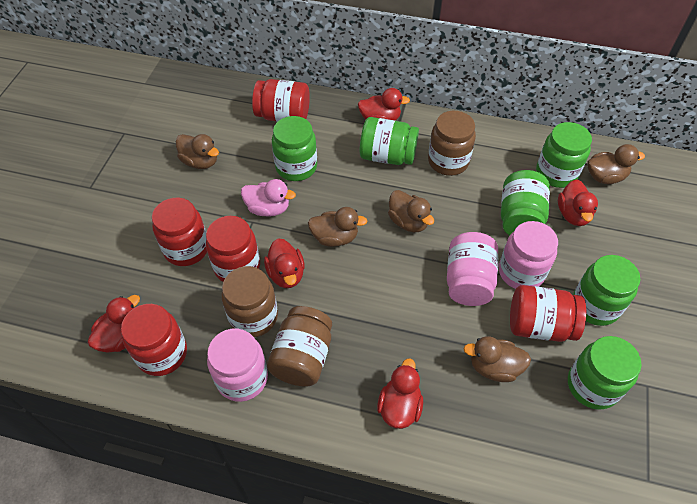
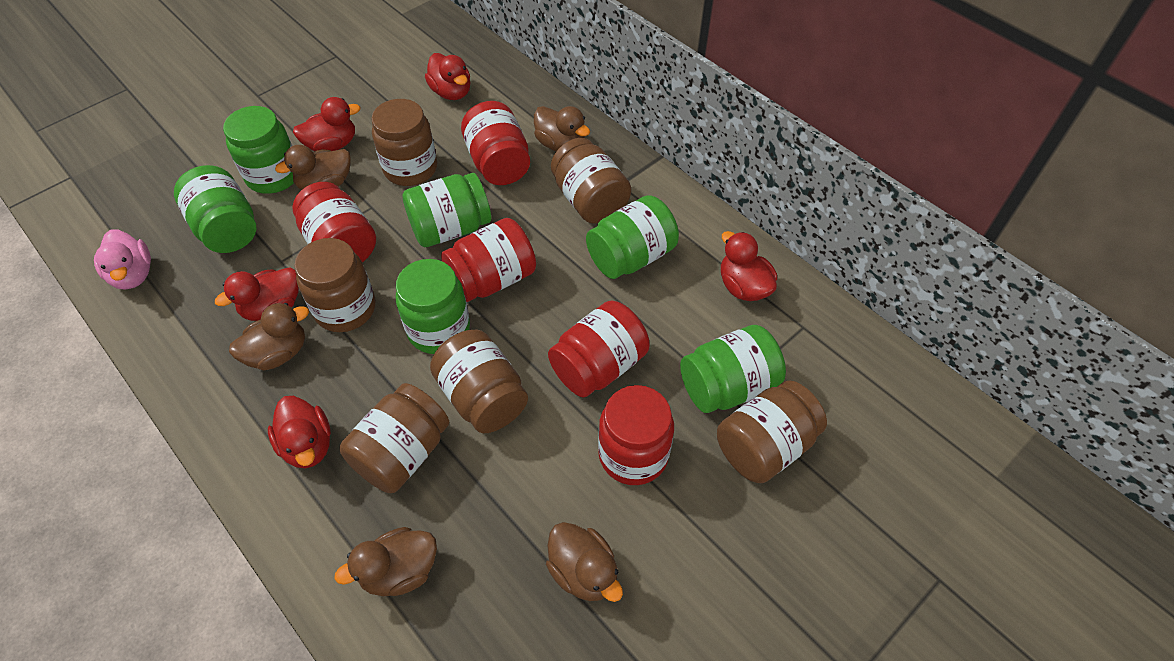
brown jar: [221,266,278,337] [267,306,332,387] [428,111,476,176] = 3 -> [294,238,375,332] [339,383,449,493] [371,99,437,186] [430,330,528,433] [551,138,631,224] [717,380,827,483] = 6
pink jar: [207,329,268,402] [447,232,498,306] [499,221,558,289] = 3 -> none = 0

